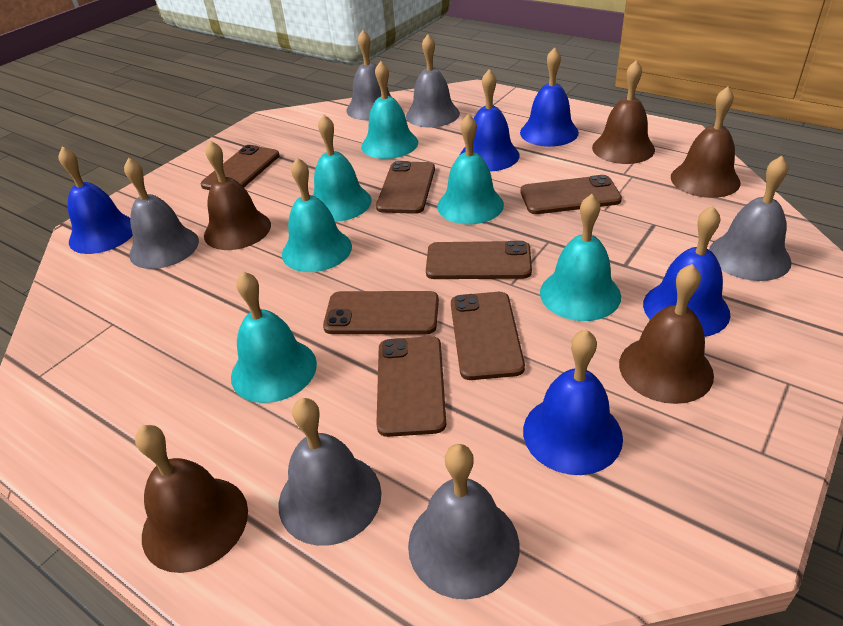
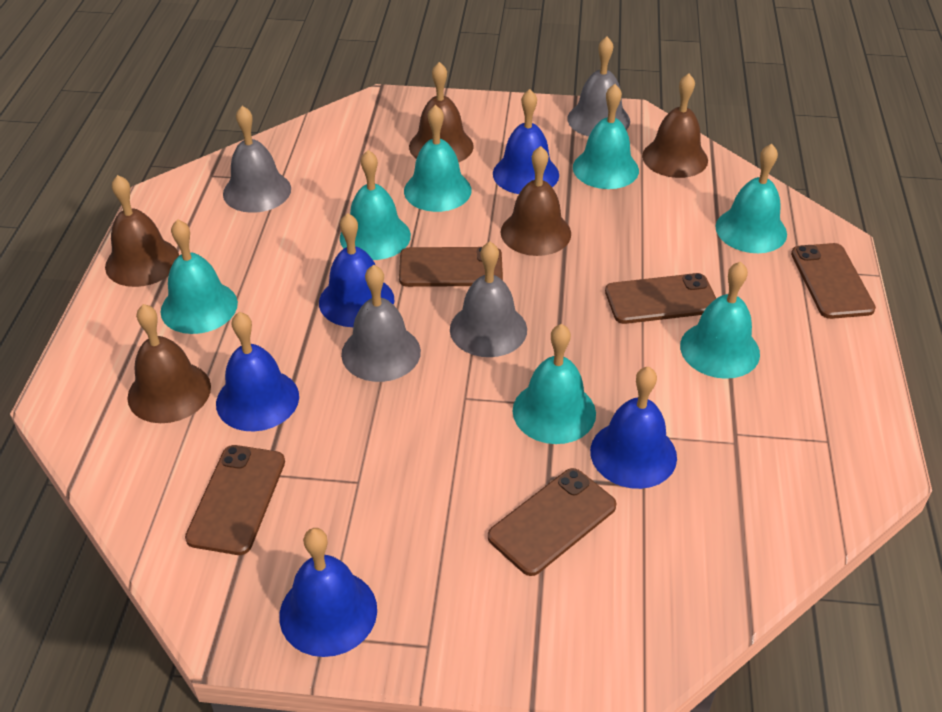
brown phone: [201,145,280,190] [323,291,439,334] [376,161,435,214] [376,336,446,437] [426,241,532,279] [451,292,525,380] [521,175,622,214] = 7 -> [185,445,285,555] [399,247,503,287] [488,468,617,576] [605,273,716,324] [791,243,876,319] = 5
grey bell: [124,158,199,269] [278,398,382,546] [347,30,391,120] [406,34,460,127] [408,444,520,600] [709,156,792,281] = 6 -> [223,106,291,213] [341,265,421,382] [450,242,527,357] [567,37,630,137] = 4
turquoise bell: [231,271,317,403] [282,158,352,272] [313,115,372,222] [361,61,418,159] [437,114,504,224] [540,194,621,321] = 6 -> [161,219,238,334] [340,150,411,260] [404,105,471,212] [513,324,596,444] [573,84,639,189] [680,261,760,379] [715,144,787,253] = 7

